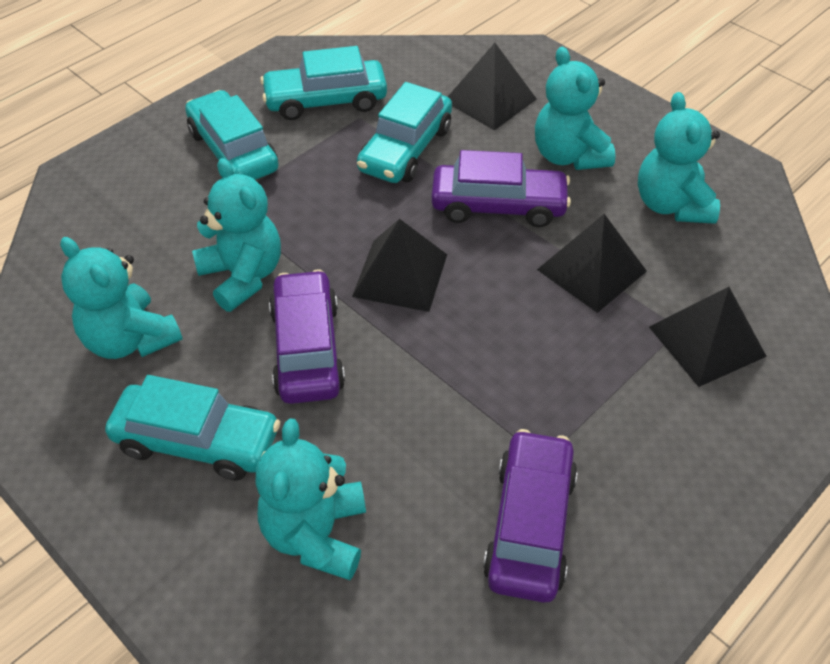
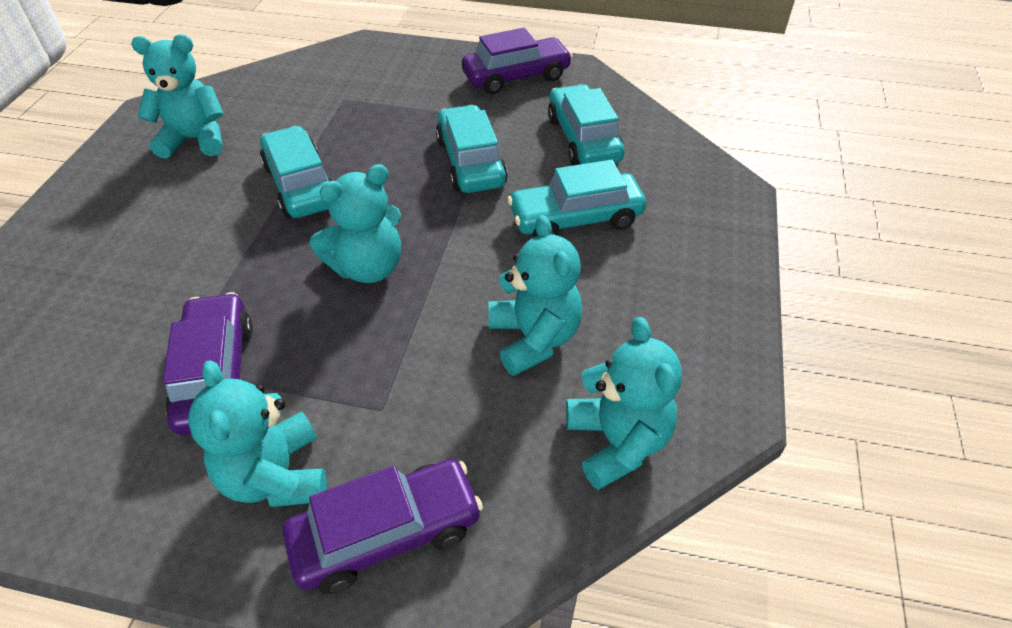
black pyramid: [352,219,447,312] [448,43,537,131] [537,214,647,313] [649,287,767,387] = 4 -> none = 0

